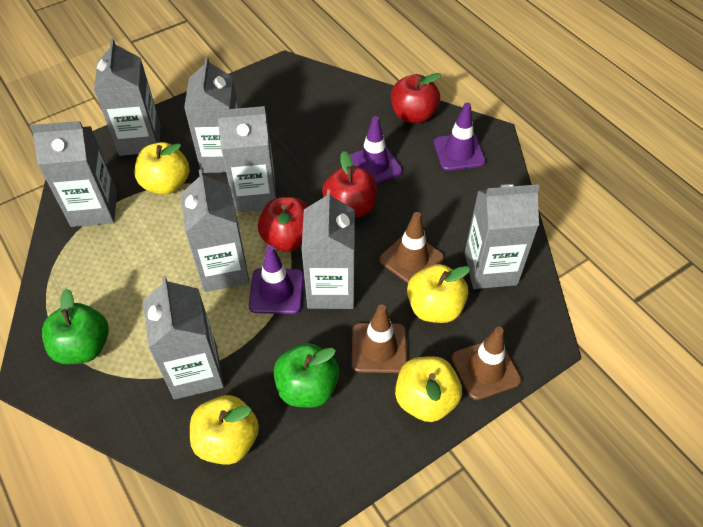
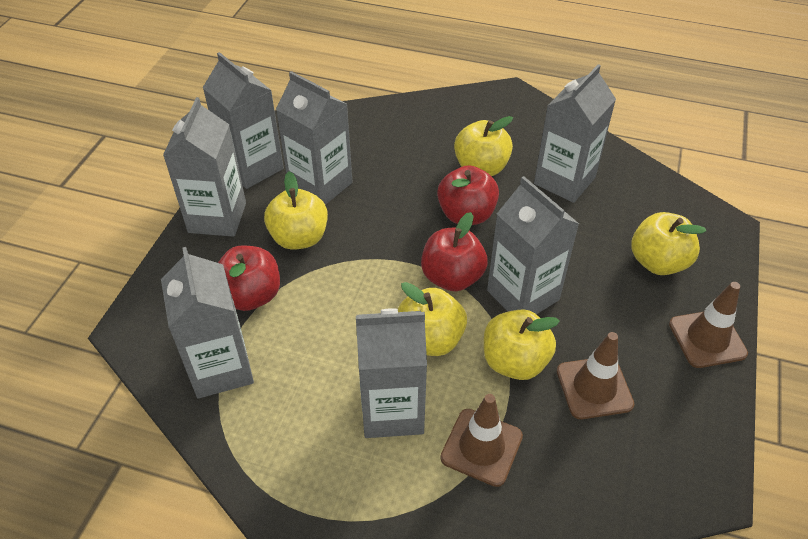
green apple: [42,289,109,364] [274,343,339,408] = 2 -> none = 0
grey carton: [30,121,117,227] [94,38,161,156] [143,276,224,399] [180,169,250,292] [184,56,238,173] [216,106,276,212] [302,189,355,309] [465,184,540,289] = 8 -> [161,247,254,398] [163,97,246,237] [203,52,284,189] [276,71,353,205] [356,308,427,438] [487,176,579,314] [534,64,616,203] = 7
purple traffic cone: [249,245,304,314] [349,116,402,184] [434,103,486,171] = 3 -> none = 0
yellow apple: [135,142,190,195] [190,395,259,465] [395,356,462,422] [407,264,470,323] = 4 -> [264,171,328,250] [398,282,467,356] [454,116,513,176] [484,309,560,380] [631,212,706,275] = 5

